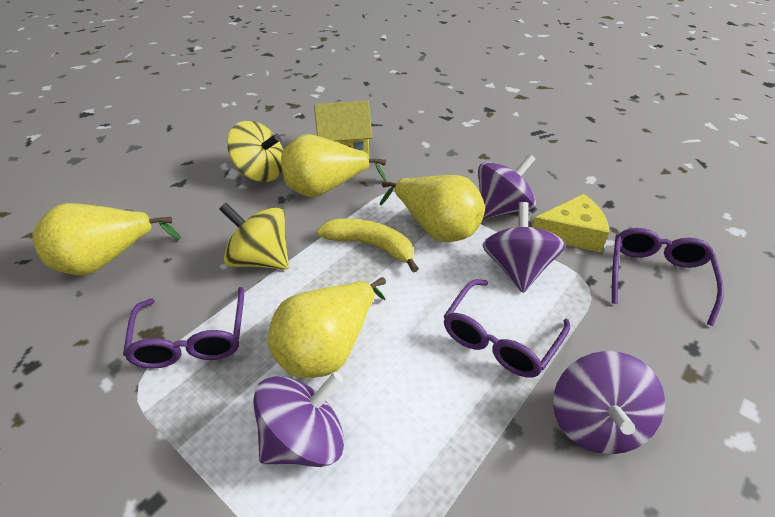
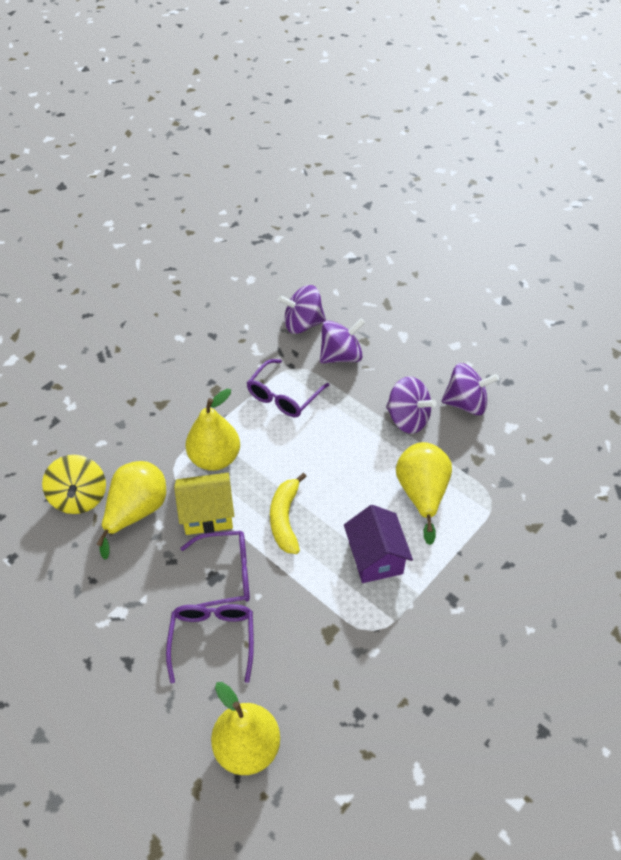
purple house: none = 0 -> [344,505,413,583] = 1
yellow cheese: [532,194,609,253] = 1 -> none = 0
yellow spinning top: [219,203,289,270] [227,121,283,182] = 2 -> [42,455,106,514] = 1

